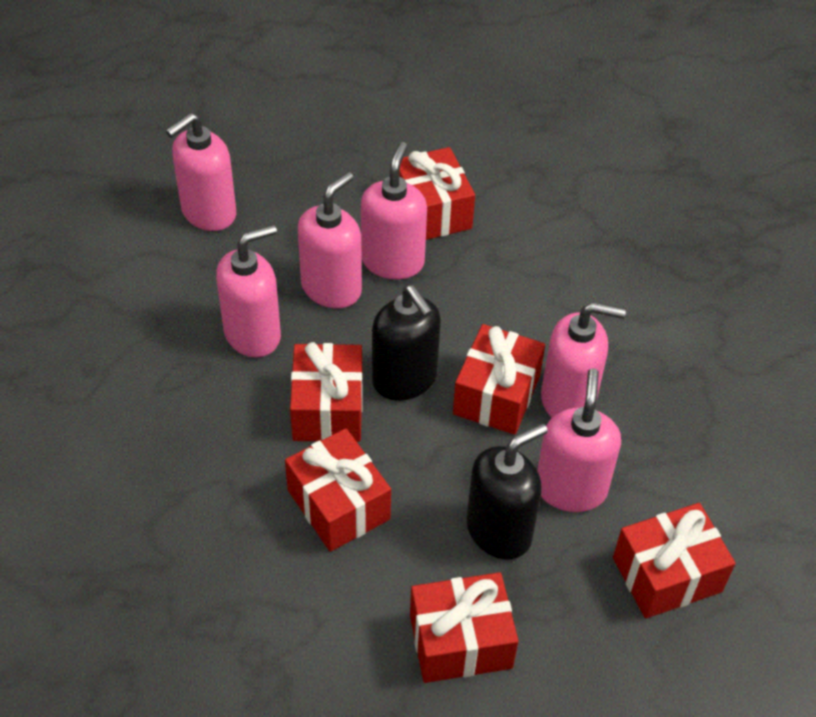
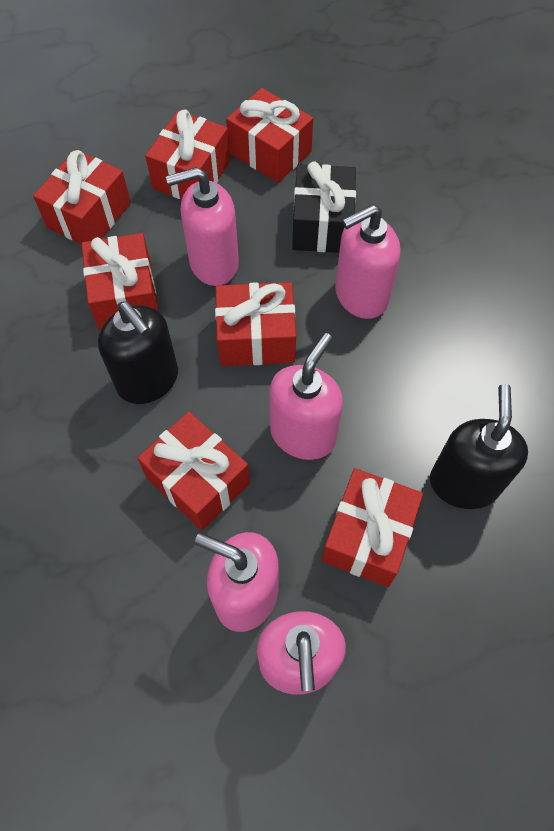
black gift: none = 0 -> [292,162,356,253] = 1
pink soap dispenser: [166,113,236,231] [216,225,281,358] [298,172,362,308] [361,142,427,279] [537,368,621,512] [541,302,626,418] = 6 -> [166,167,239,286] [195,532,279,632] [257,611,346,695] [269,333,343,460] [335,204,400,319] = 5
red gift: [285,429,391,552] [290,342,363,442] [399,147,475,240] [410,572,519,683] [453,324,545,435] [613,503,736,619] = 6 -> [33,149,131,244] [82,233,158,330] [137,411,250,531] [145,110,230,199] [215,282,296,366] [226,88,313,183] [322,468,423,587] = 7

